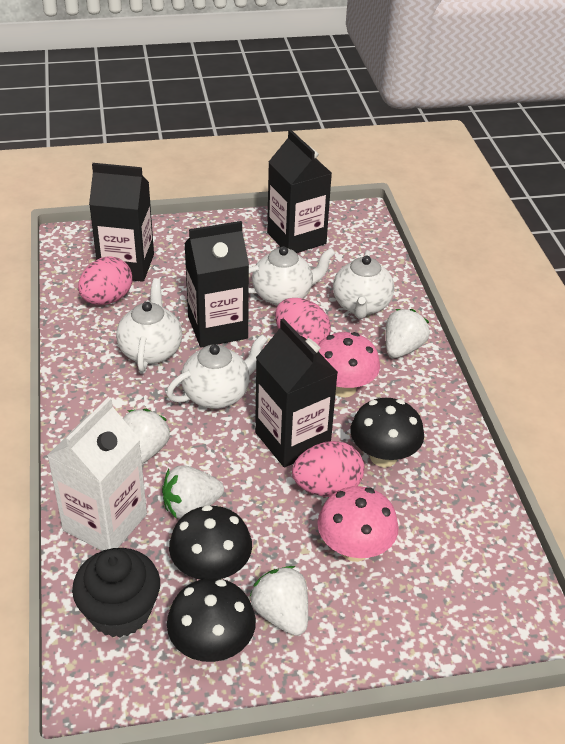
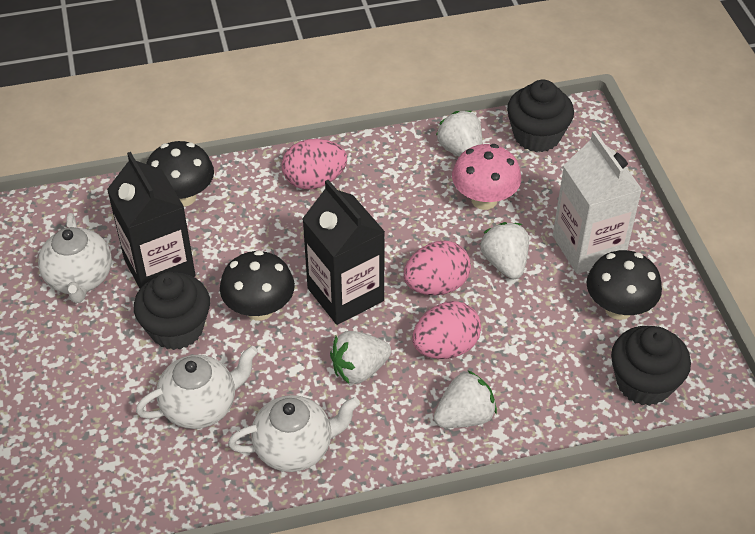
black carton: [89,163,154,282] [184,221,249,348] [255,318,338,468] [267,129,332,253] = 4 -> [107,152,196,288] [302,180,385,325] = 2
black cupcake: [72,548,160,637] = 1 -> [134,272,210,350] [507,79,574,152] [611,326,691,406] = 3
pink mushroom: [318,332,380,398] [318,486,399,562] = 2 -> [452,144,521,210] = 1
white teapot: [116,278,182,372] [166,334,268,409] [249,246,335,306] [333,250,394,319] = 4 -> [38,213,112,303] [136,346,258,429] [228,395,360,472] = 3

